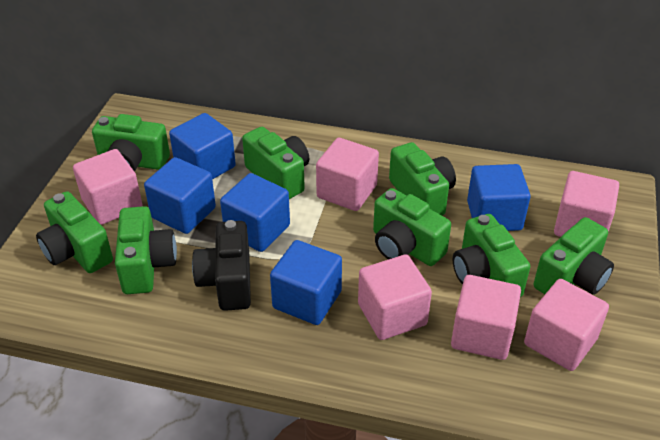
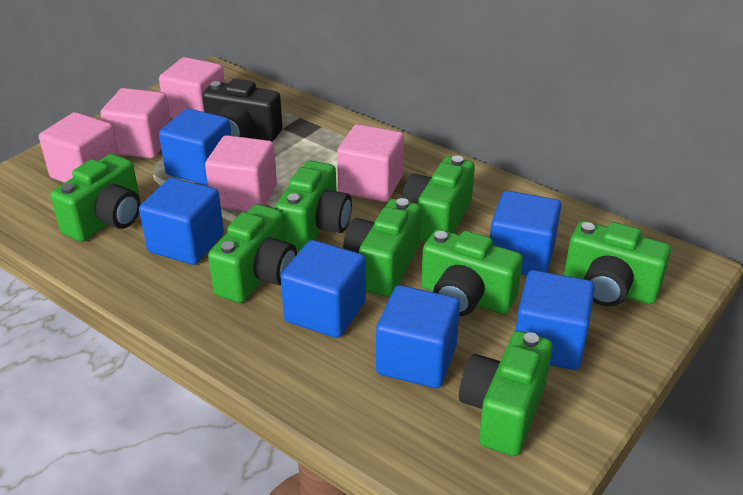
blue cube: [144,157,216,234] [169,113,236,180] [220,173,290,252] [270,240,342,325] [467,164,530,231] = 5 -> [139,177,224,265] [159,108,231,185] [281,240,366,338] [376,285,460,388] [490,191,561,275] [515,270,595,370] = 6
pink cube: [73,149,143,225] [316,138,379,211] [358,254,432,340] [451,275,521,360] [524,279,609,371] [554,171,619,237] = 6 -> [39,112,119,183] [100,88,171,159] [159,57,225,119] [205,135,277,212] [337,124,404,202] = 5

